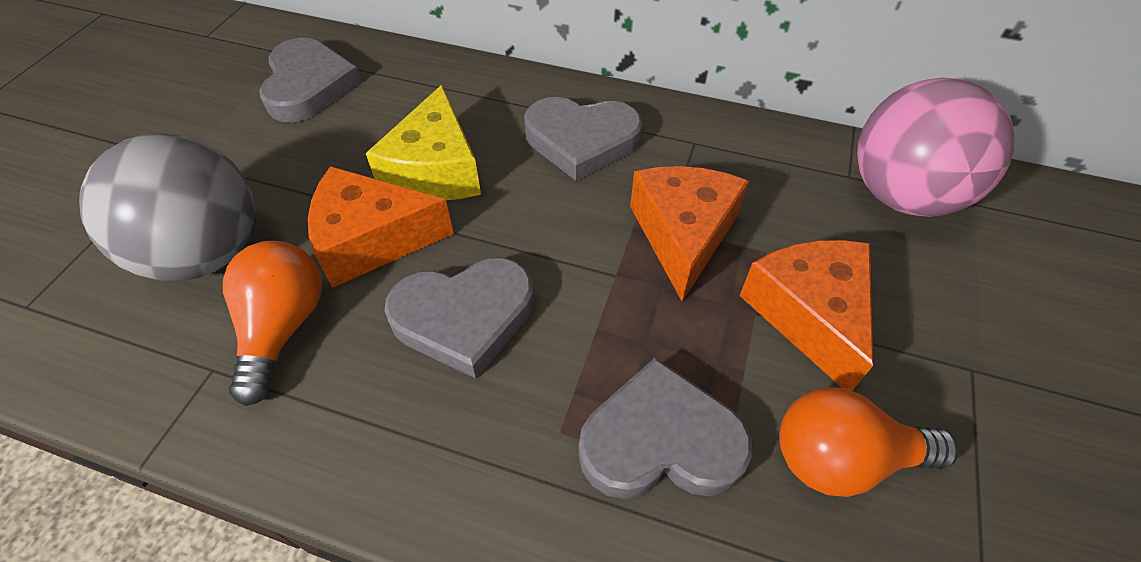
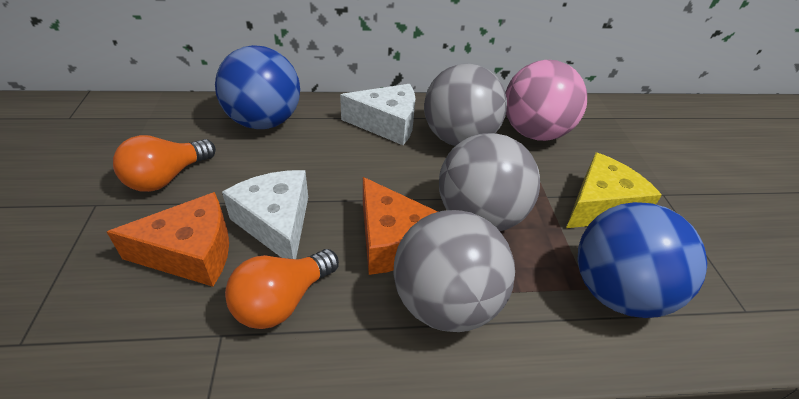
blue ball: none = 0 -> [215,45,300,129] [578,202,707,318] = 2
grey ball: [79,133,255,281] = 1 -> [393,210,515,332] [424,63,507,146] [439,133,540,231] = 3
grey heart: [259,38,361,122] [384,257,534,378] [524,97,643,181] [578,358,752,499] = 4 -> none = 0
orange cheese: [308,166,454,288] [630,166,749,301] [740,240,873,391] = 3 -> [107,192,229,287] [363,177,438,275] = 2
white cheese: none = 0 -> [222,170,308,259] [340,84,415,145] = 2

